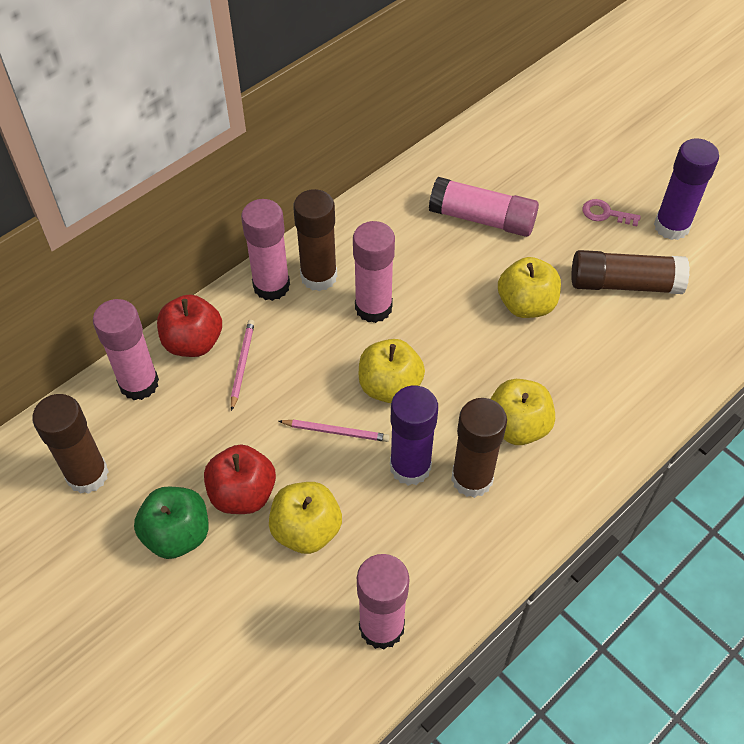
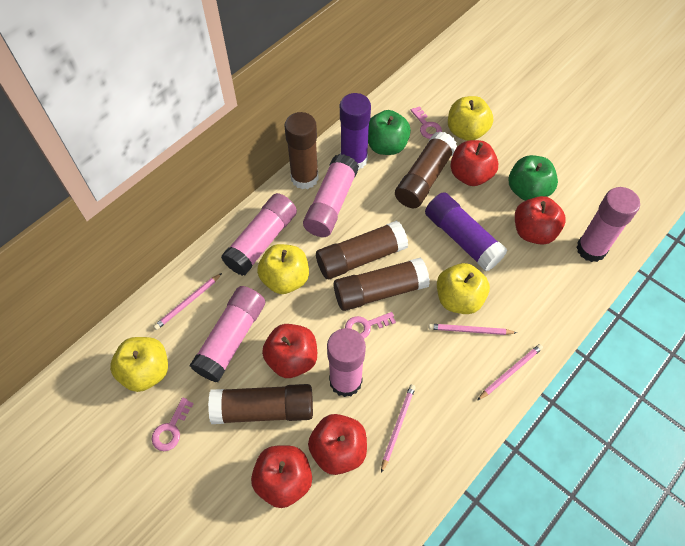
brown glue stick: [32,394,109,494] [293,189,337,291] [451,398,507,498] [571,250,690,294] = 4 -> [208,384,313,424] [284,112,319,189] [316,220,408,279] [334,257,430,311] [395,131,457,209] = 5
green apple: [134,487,209,559] = 1 -> [368,110,411,155] [509,155,558,201] = 2
pink key: [582,199,641,226] = 1 -> [152,398,194,451] [345,312,396,338] [411,106,442,139] = 3
pink pencil: [231,320,255,411] [279,419,390,442] = 2 -> [153,273,222,330] [381,385,416,473] [428,324,517,335] [478,344,543,400] = 4
red apple: [157,295,222,357] [204,444,276,514] = 2 -> [251,445,312,508] [262,324,317,378] [308,414,367,475] [450,140,498,186] [515,196,566,245] = 5

